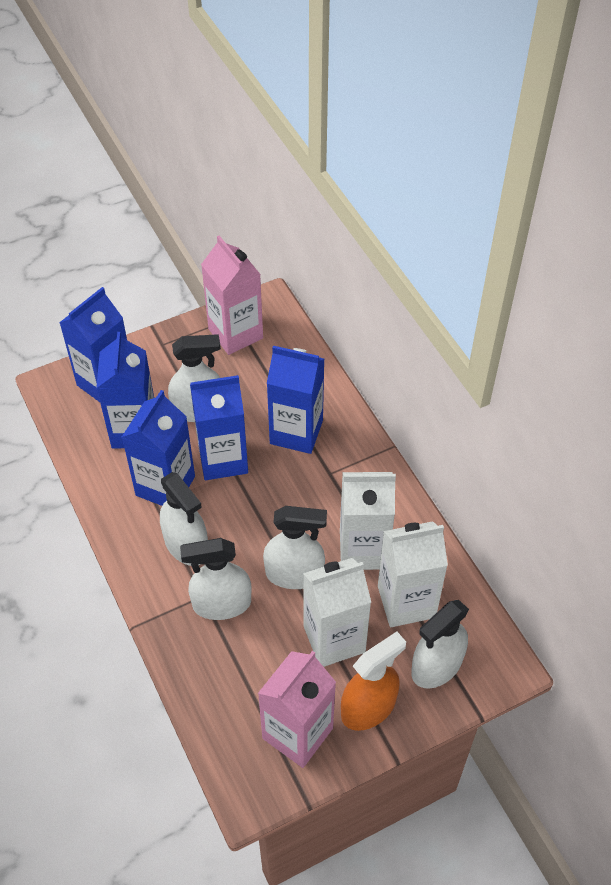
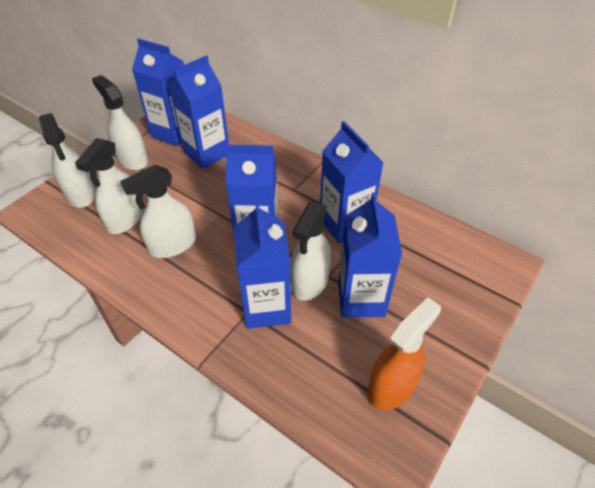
blue carton: [59,287,127,402] [96,332,154,449] [122,390,195,506] [190,375,248,480] [267,345,324,454] = 5 -> [132,38,184,146] [168,55,229,169] [225,144,278,240] [234,201,291,329] [320,121,383,244] [338,192,402,318] = 6
pink carton: [201,236,263,355] [258,651,336,768] = 2 -> none = 0
white carton: [303,558,371,667] [340,472,396,570] [378,521,448,627] = 3 -> none = 0

